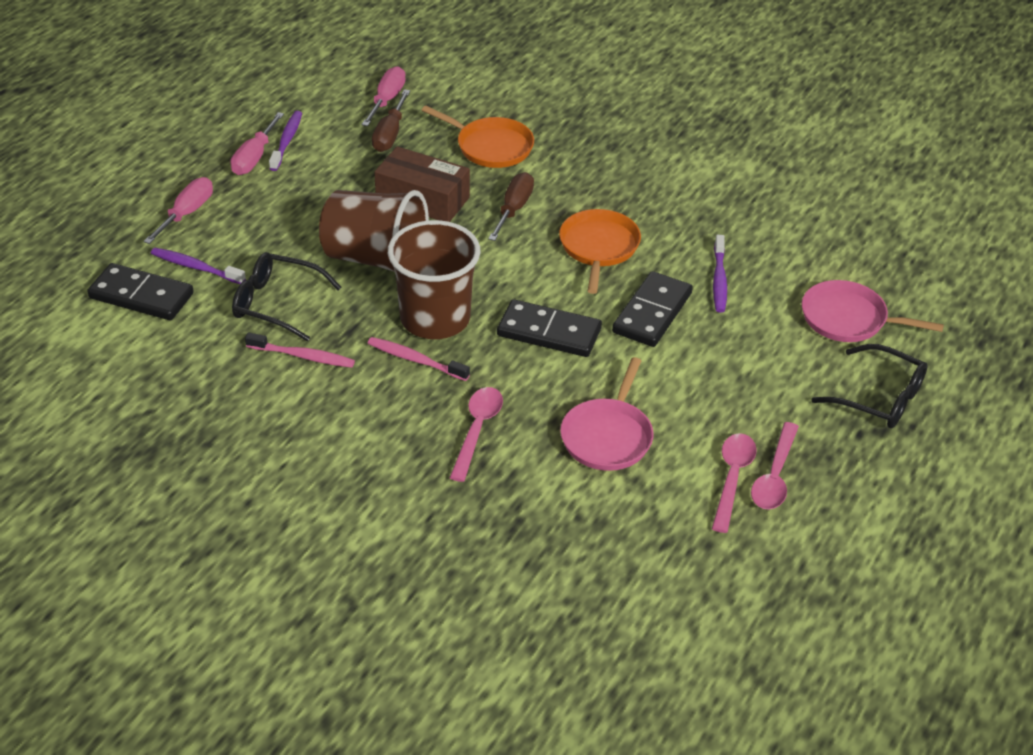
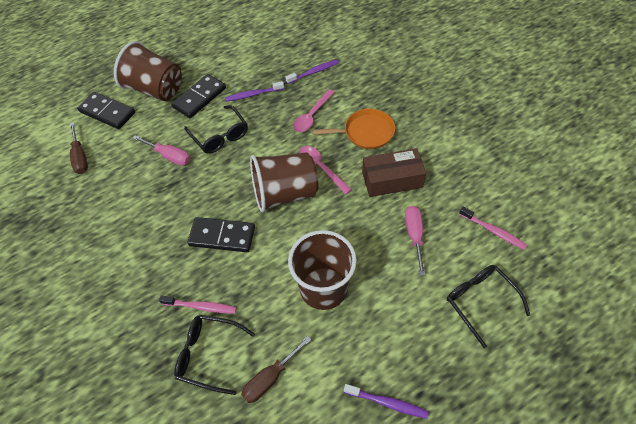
black glasses: [232,252,342,341] [812,344,928,428] = 2 -> [174,315,255,395] [184,105,248,154] [447,265,530,348] = 3
brown cup: [319,190,429,272] [388,220,480,339] = 2 -> [114,41,182,101] [250,152,318,212] [288,230,357,310] = 3
orange pan: [422,106,534,168] [559,209,641,294] = 2 -> [313,109,395,149] = 1
pink pan: [560,357,653,471] [802,280,944,342] = 2 -> none = 0
pink screwdriver: [143,177,213,244] [231,112,284,175] [362,66,406,126] = 3 -> [132,135,190,166] [405,206,425,276] = 2
pink spoon: [450,387,503,482] [712,433,757,533] [751,422,799,510] = 3 -> [293,89,335,132] [299,146,352,195] = 2

